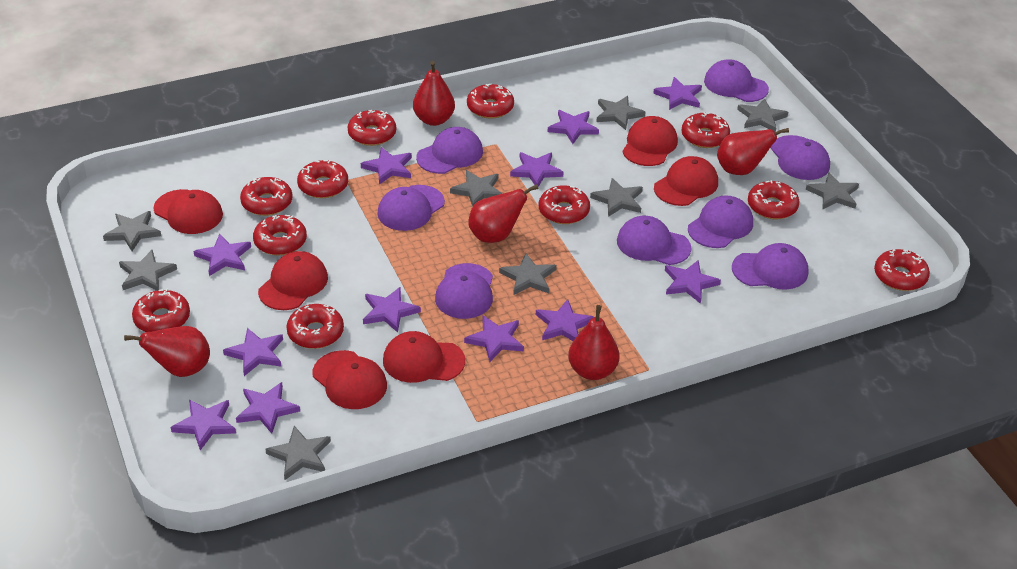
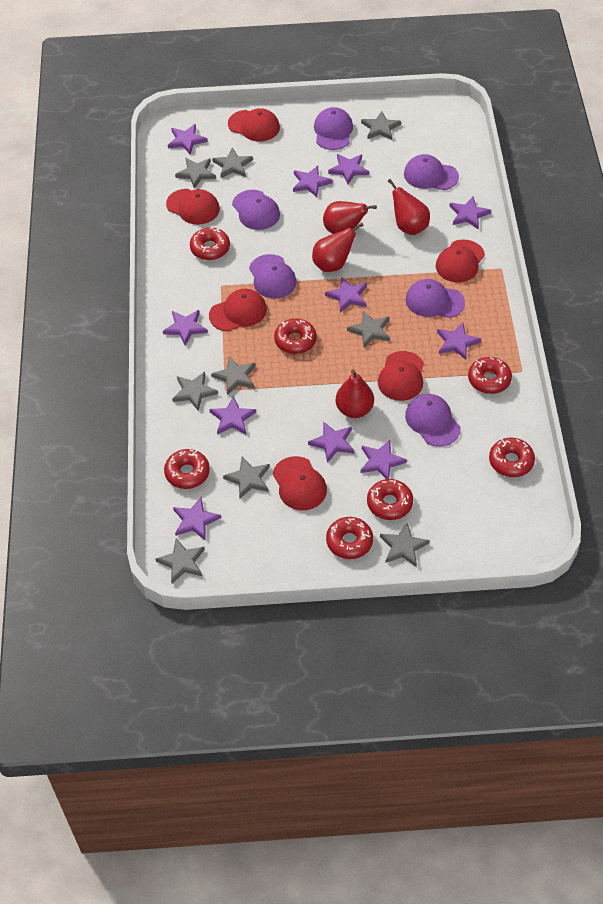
purple cap: [377,185,445,231] [416,127,483,174] [435,263,493,319] [617,216,691,265] [688,195,753,248] [704,59,769,102] [732,243,809,290] [770,135,830,180] = 8 -> [232,190,280,230] [249,254,296,298] [314,107,353,150] [404,154,459,190] [405,394,461,447] [406,279,465,318] = 6
purple star: [171,399,236,450] [193,234,251,276] [223,328,283,376] [236,382,300,434] [361,147,412,185] [363,287,421,333] [464,316,524,362] [510,152,564,187] [536,299,594,341] [548,110,599,144] [653,77,702,110] [665,260,721,304] = 12 -> [163,310,208,346] [168,124,208,155] [173,497,221,540] [209,396,256,435] [293,165,333,197] [308,421,355,463] [325,277,367,313] [328,154,369,184] [360,440,407,479] [437,323,481,360] [449,197,491,229] = 11
red donut: [132,288,190,332] [240,177,293,216] [253,215,307,256] [286,304,344,349] [297,160,348,198] [348,110,396,146] [467,84,514,119] [539,185,590,224] [681,112,730,148] [748,180,799,219] [874,249,930,291] = 11 -> [164,449,210,489] [190,227,230,260] [274,318,317,354] [326,517,373,559] [367,479,413,520] [468,357,512,394] [489,438,535,477] = 7
red pear: [124,326,210,377] [413,61,455,126] [469,184,539,243] [568,305,619,380] [717,128,789,175] = 5 -> [312,222,364,272] [323,201,377,234] [335,370,374,418] [388,179,430,235] = 4

